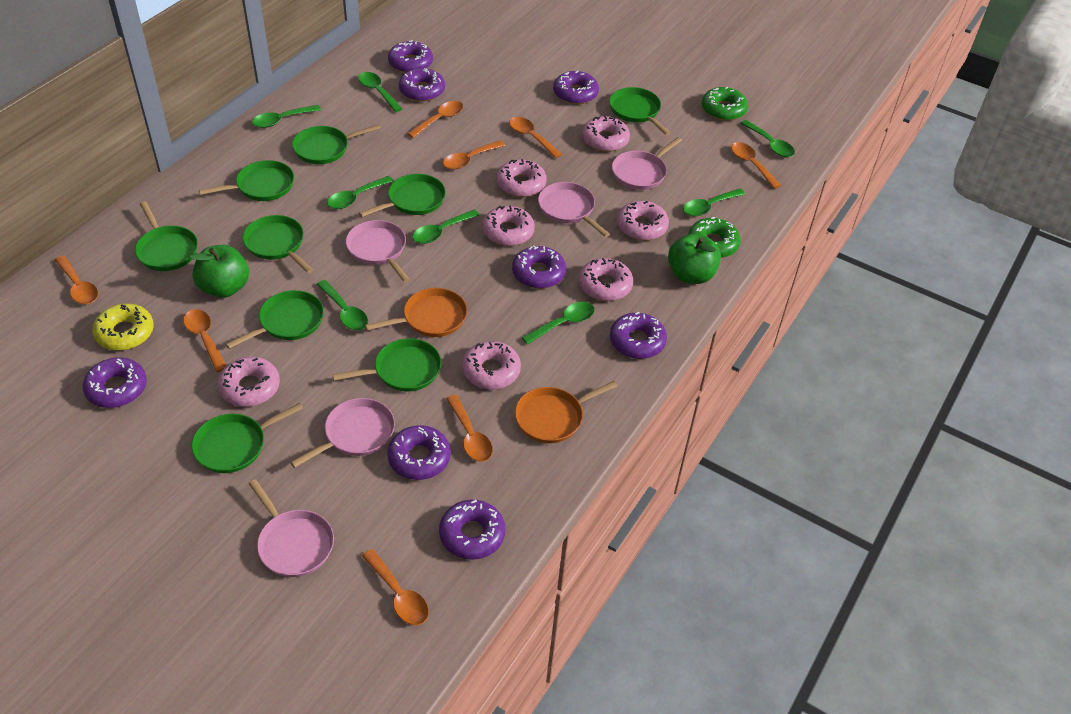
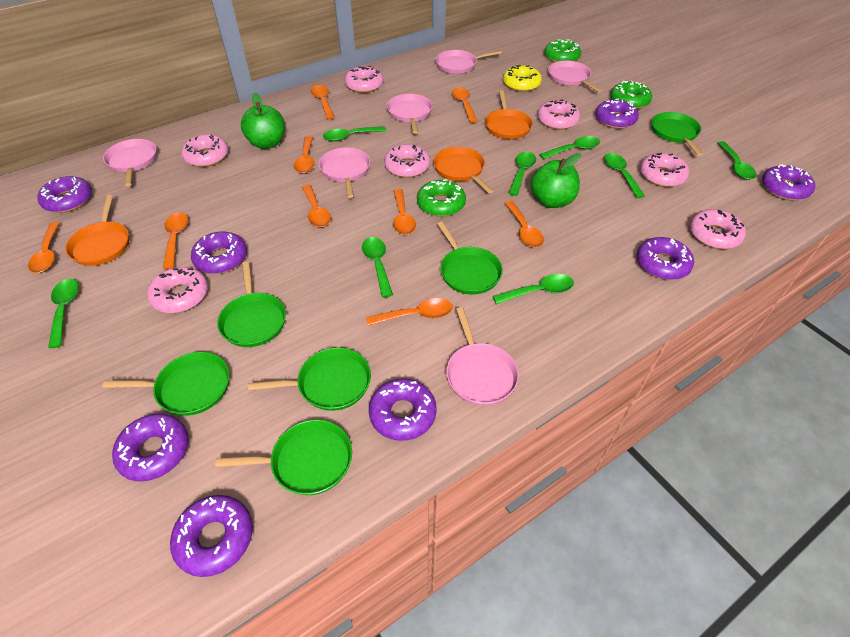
green donut: [688,217,741,258] [702,87,748,121] = 2 -> [417,179,466,217] [544,39,581,62] [610,81,652,109] = 3
green pan: [135,201,198,271] [191,403,303,473] [199,160,294,201] [226,290,324,349] [242,215,313,273] [292,124,381,164] [332,338,441,392] [359,174,446,217] [609,87,670,135] = 9 -> [102,352,229,416] [215,420,352,495] [217,261,286,347] [248,347,371,411] [437,222,503,294] [651,112,703,156] = 6
orange pan: [365,288,467,337] [515,381,617,443] = 2 -> [65,195,129,266] [433,147,493,193] [485,90,533,139] = 3
orange spoon: [55,255,98,304] [183,309,227,372] [362,549,429,625] [407,101,463,138] [443,140,505,169] [446,395,493,462] [509,117,562,158] [731,142,781,189] = 8 -> [28,222,60,273] [163,212,188,269] [294,136,314,173] [302,184,331,227] [311,85,334,119] [366,298,453,326] [393,189,416,235] [452,88,477,123] [505,201,544,248] = 9
pink pan: [249,479,334,577] [290,398,395,468] [346,220,410,282] [538,182,610,237] [612,137,682,190] = 5 -> [103,139,157,186] [319,147,370,198] [387,94,433,134] [435,50,502,74] [446,307,519,406] [548,61,602,92] = 6

